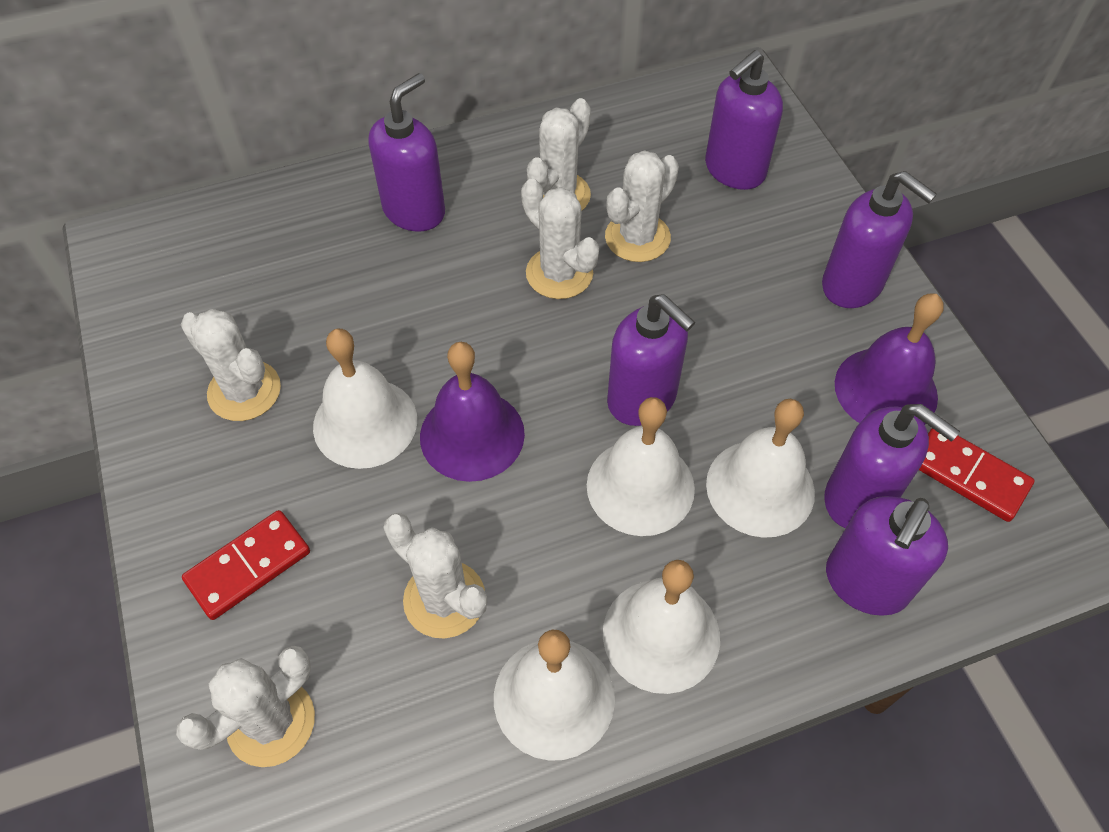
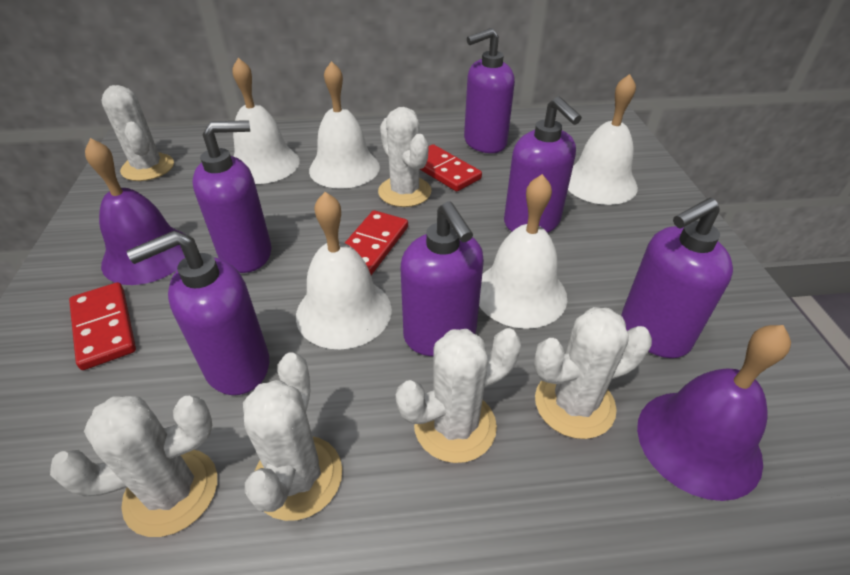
red domino: [182,510,310,620] [919,428,1035,522] = 2 -> [69,282,136,370] [345,210,408,275] [420,144,482,192] = 3

